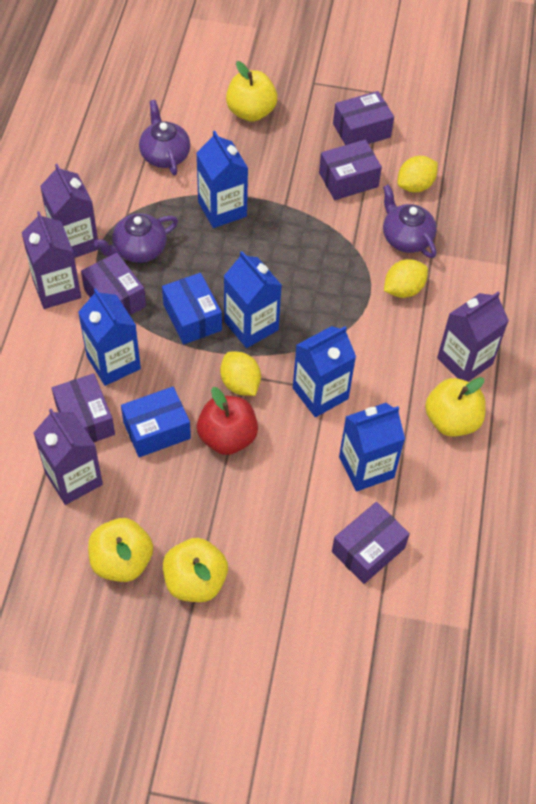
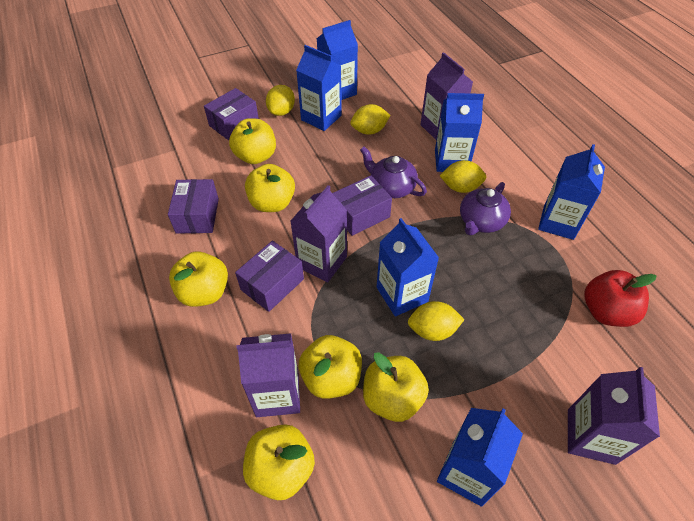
blue box: [121,387,191,457] [162,273,222,344] = 2 -> none = 0
blue carton: [78,288,141,386] [196,131,248,228] [224,251,282,348] [293,326,356,417] [339,403,405,492] = 5 -> [296,45,342,131] [317,20,358,100] [377,218,439,316] [435,93,484,172] [437,408,523,507] [538,144,605,240] = 6
purple box: [52,373,115,442] [81,253,146,315] [319,140,382,200] [332,502,410,584] [333,91,394,145] = 5 -> [168,179,219,233] [204,88,259,140] [235,241,304,312] [333,176,392,236] = 4
purple teapot: [94,213,178,263] [139,100,190,176] [383,184,437,258] = 3 -> [360,146,427,198] [460,182,511,235] = 2
yellow apple: [88,518,153,582] [163,538,228,602] [226,61,277,122] [425,377,486,437] = 4 -> [169,252,228,307] [229,118,276,164] [243,424,315,500] [245,164,295,212] [299,335,362,399] [363,352,429,422] = 6
yellow lemon: [220,352,261,396] [384,259,428,298] [398,156,438,193] = 3 -> [266,85,295,116] [350,104,390,135] [408,301,465,341] [440,160,486,193] = 4

